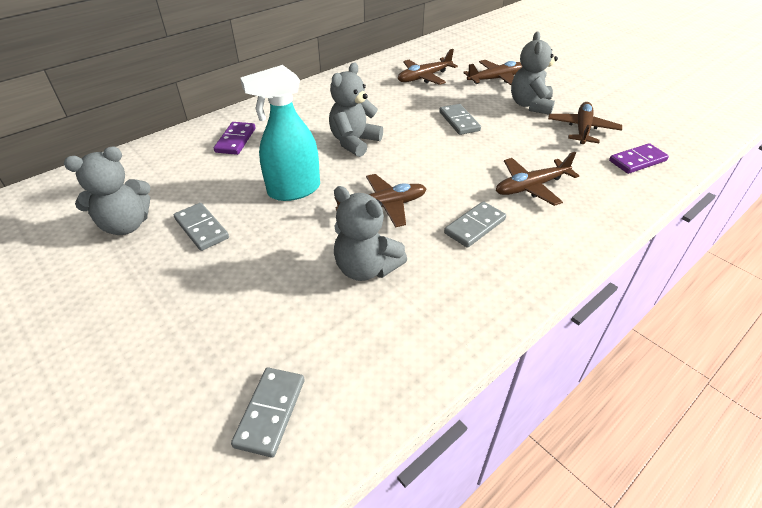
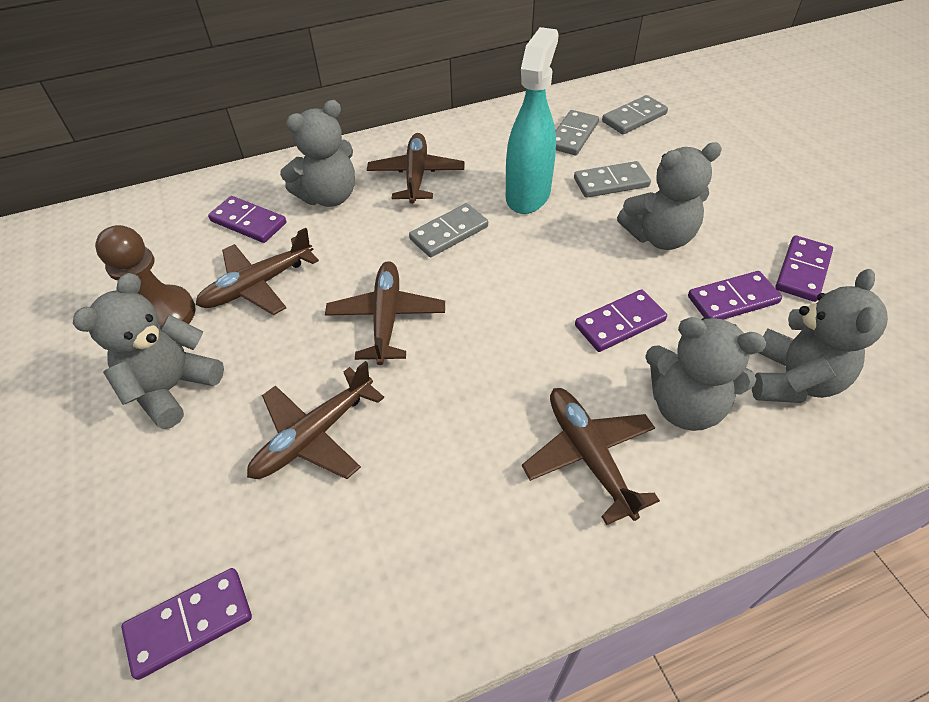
brown pawn: none = 0 -> [95,225,196,325] = 1
grey teddy bear: [64,147,151,235] [329,63,383,157] [334,186,407,281] [511,31,558,115] = 4 -> [73,273,224,429] [280,100,355,207] [617,142,722,250] [645,317,766,431] [752,269,888,403] = 5
purple domino: [214,122,256,155] [609,143,669,174] = 2 -> [121,568,252,680] [208,196,286,243] [575,289,667,352] [688,271,782,320] [775,235,833,302] = 5

